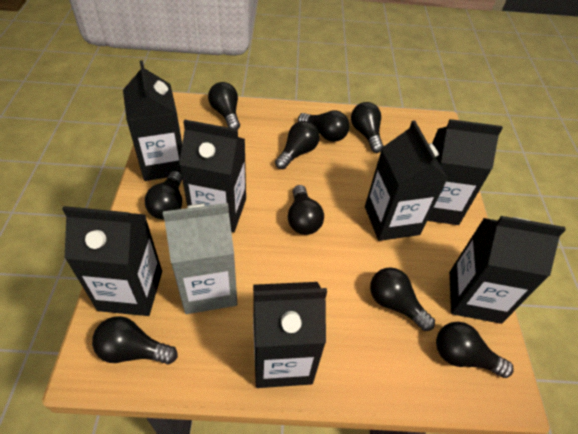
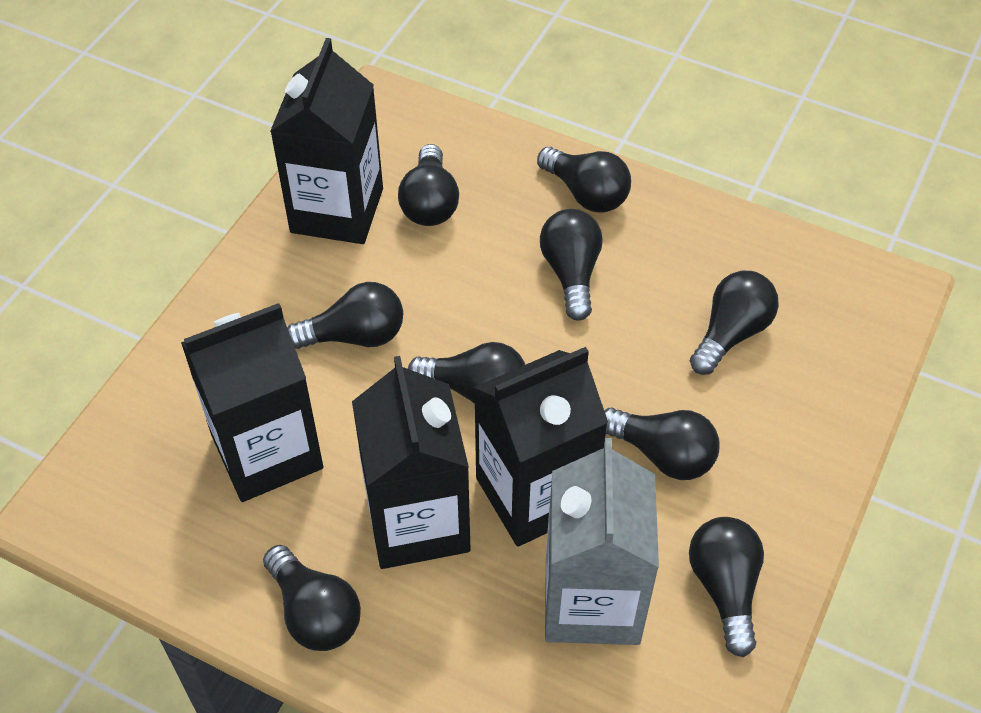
black carton: [62,206,162,316] [123,60,182,181] [179,120,246,232] [253,282,327,388] [365,120,448,241] [427,119,503,225] [449,216,566,324] = 7 -> [181,303,323,502] [270,38,383,244] [352,356,470,569] [474,347,608,547] = 4

